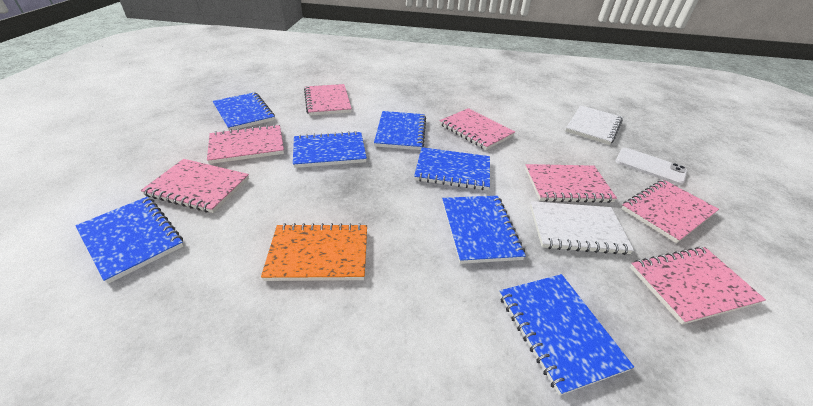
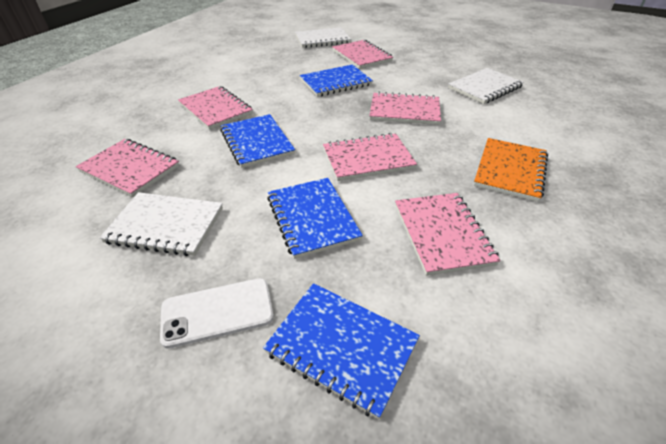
blue notebook: [75,196,184,284] [212,92,275,131] [293,131,367,168] [374,111,426,150] [414,147,490,190] [442,196,526,264] [499,274,634,396] = 7 -> [220,114,295,168] [263,283,420,419] [267,178,363,259] [300,64,373,97] = 4
pink notebook: [141,159,249,213] [207,124,284,164] [304,84,352,116] [440,108,515,150] [525,164,617,203] [621,179,719,243] [630,247,766,325] = 7 -> [76,139,180,197] [178,86,253,130] [323,133,417,181] [332,40,393,69] [369,92,441,125] [395,193,501,276] = 6
white notebook: [530,201,634,255] [565,105,623,145] = 2 -> [100,192,223,256] [295,27,351,48] [448,68,524,104] = 3

